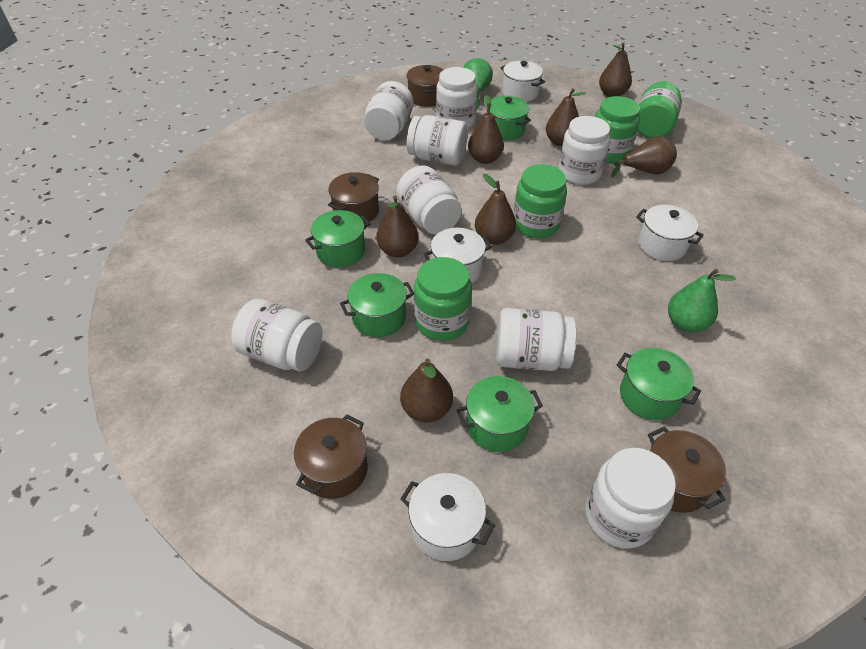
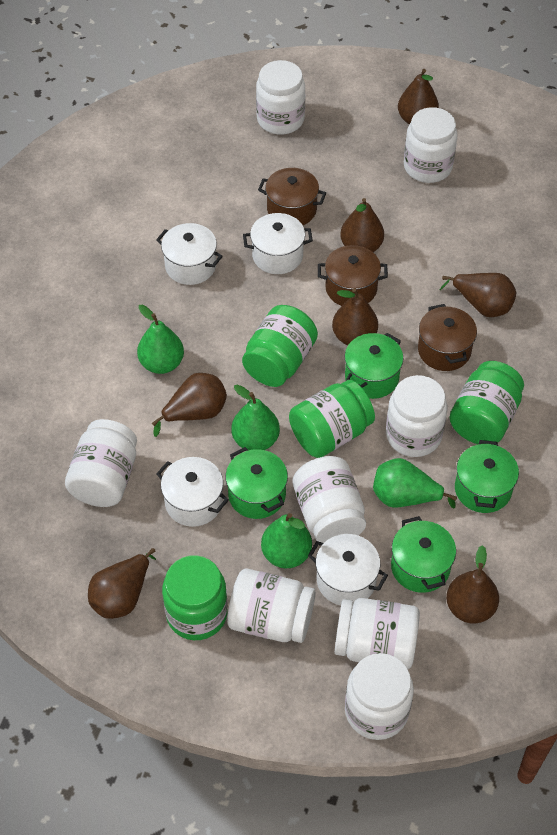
brown pot: [294,415,368,499] [328,172,379,224] [407,65,443,107] [648,426,726,513] = 4 -> [258,168,326,225] [318,245,388,306] [418,304,477,371] = 3
green pear: [463,58,493,109] [668,269,736,333] = 2 -> [137,305,184,374] [231,385,280,450] [261,513,312,568] [373,458,457,508] = 4
green pot: [305,210,371,268] [340,273,414,337] [457,376,543,452] [486,96,531,141] [617,348,701,420] = 5 -> [225,447,288,519] [345,333,404,399] [391,516,456,593] [455,440,519,513] = 4

